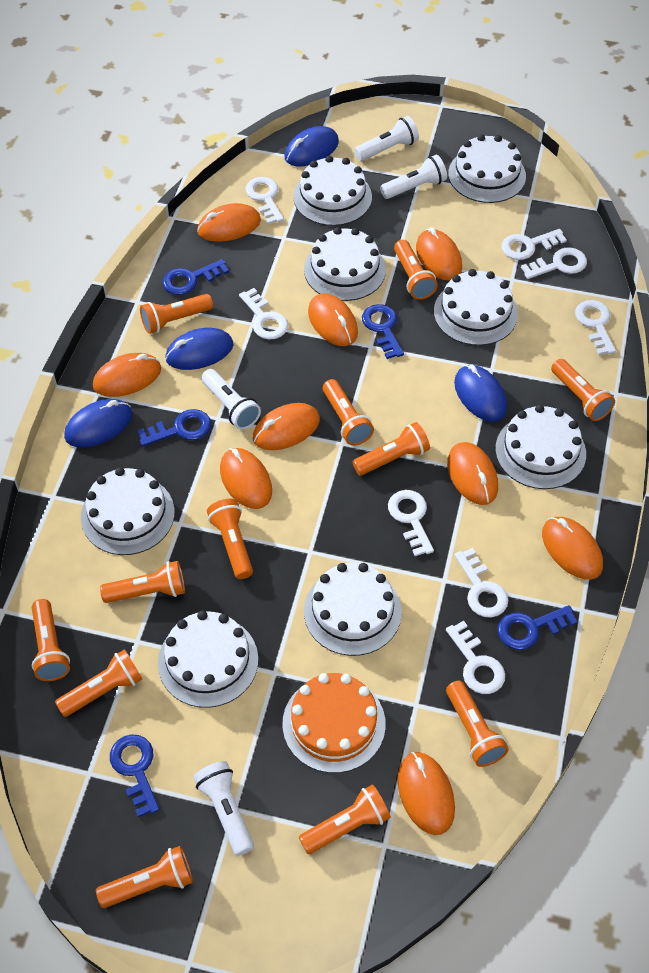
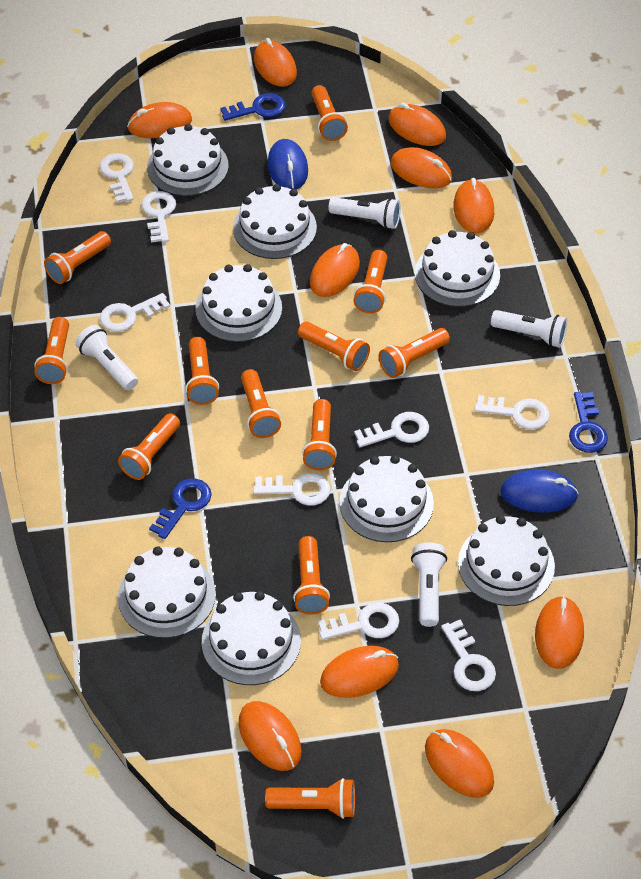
blue key: [110,734,160,817] [138,409,211,446] [163,259,229,295] [362,304,404,359] [498,605,578,650] = 5 -> [149,478,212,539] [220,93,286,121] [569,392,608,453] = 3
blue mouse: [64,399,132,447] [165,328,233,370] [285,126,339,166] [454,364,507,422] = 4 -> [267,139,308,190] [500,470,579,513] = 2
orange cake: [283,673,386,773] = 1 -> none = 0
orange mouse: [93,353,161,397] [197,203,261,242] [220,448,272,509] [253,403,320,450] [308,293,358,346] [398,752,455,835] [416,227,462,281] [447,442,498,505] [542,517,603,580] = 9 -> [127,102,192,138] [238,701,302,771] [254,38,297,87] [310,243,360,297] [320,646,399,698] [389,103,446,146] [391,147,452,188] [425,729,494,798] [453,178,494,234] [535,596,584,669] = 10

